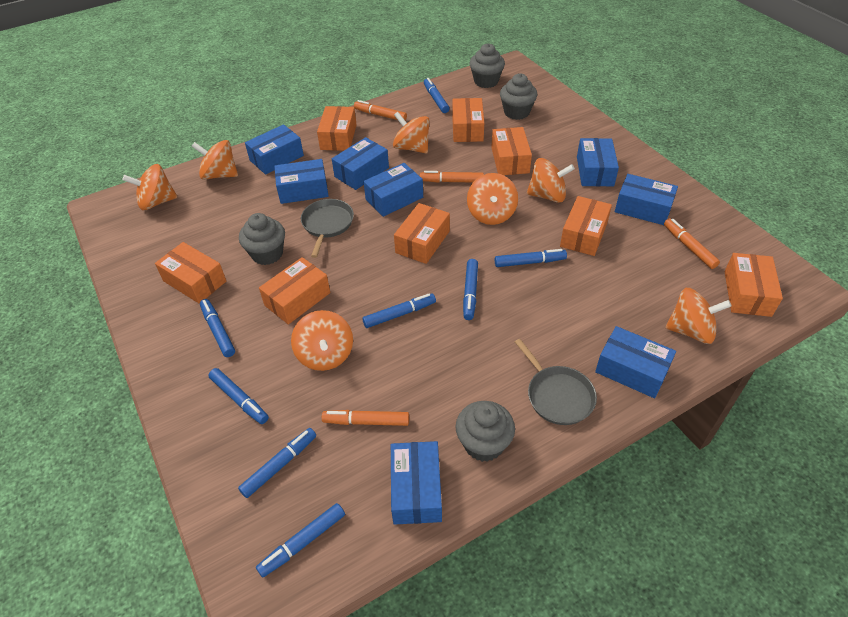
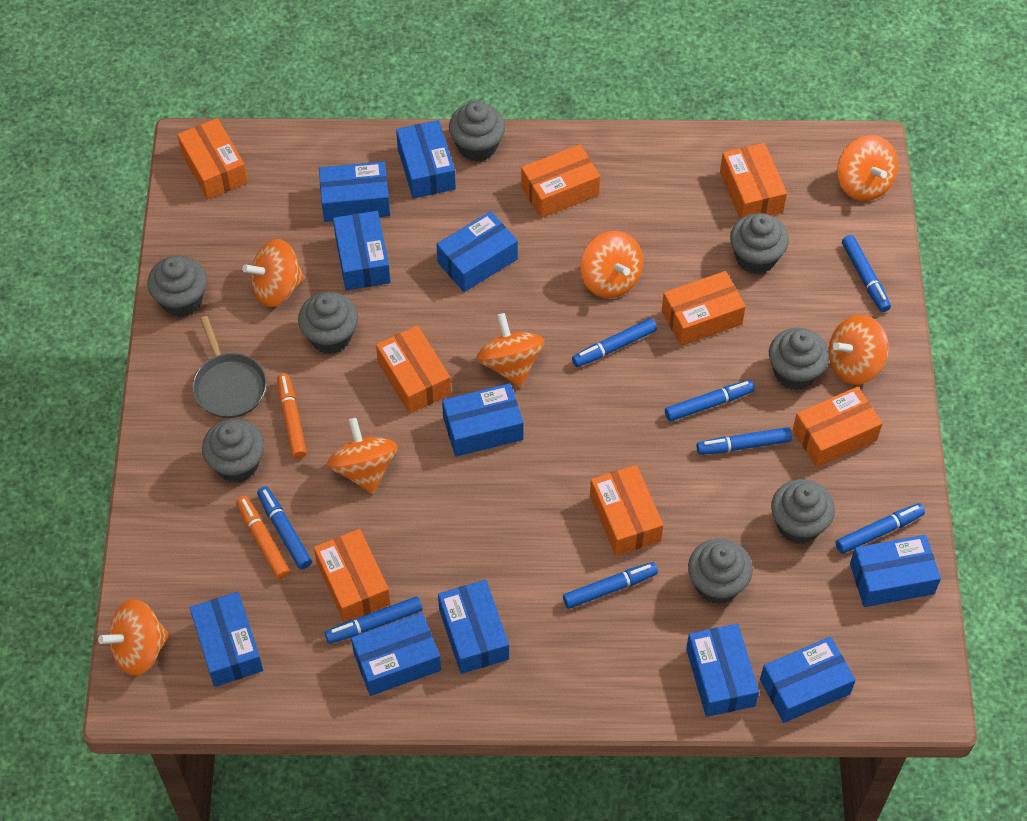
blue box: [245,124,304,175] [274,159,329,204] [332,137,389,190] [363,163,423,217] [391,441,442,525] [577,138,619,186] [595,326,676,398] [615,174,678,225] = 8 -> [190,592,263,687] [319,161,390,222] [333,211,391,290] [351,613,441,696] [396,120,456,199] [436,211,518,292] [438,580,509,674] [442,383,524,457] [686,624,759,717] [760,637,856,723] [850,535,941,607] = 11
grey cupcake: [239,213,285,265] [455,401,515,462] [470,43,505,88] [500,73,537,120] = 4 -> [147,256,207,317] [202,419,264,483] [298,292,358,354] [449,101,505,162] [688,538,753,604] [730,213,789,274] [769,328,829,390] [771,479,835,544] = 8
grey pan: [301,199,354,258] [515,339,597,425] = 2 -> [192,316,267,418] = 1
orange marker: [322,410,409,426] [354,100,407,121] [420,171,484,183] [664,218,720,269] = 4 -> [236,496,290,579] [277,373,307,459] = 2

